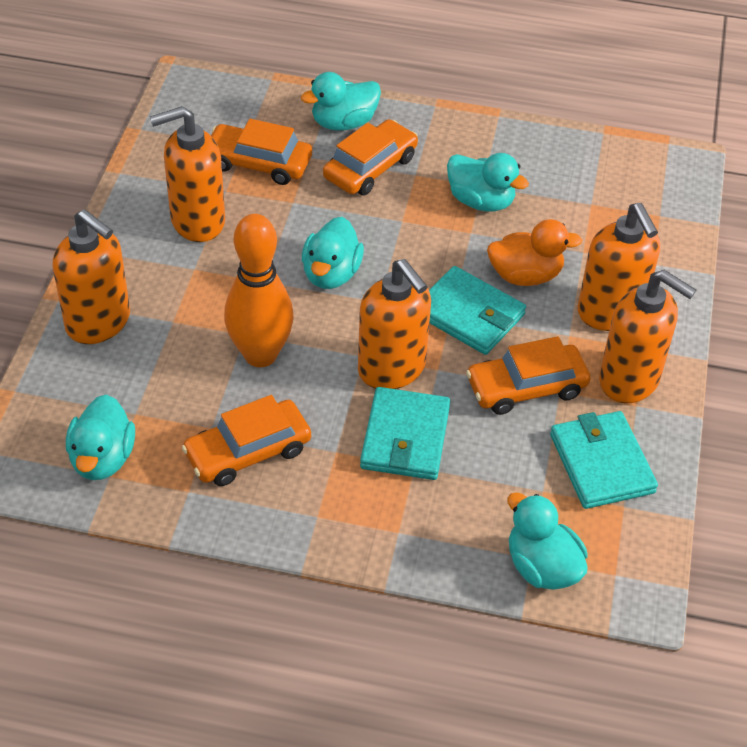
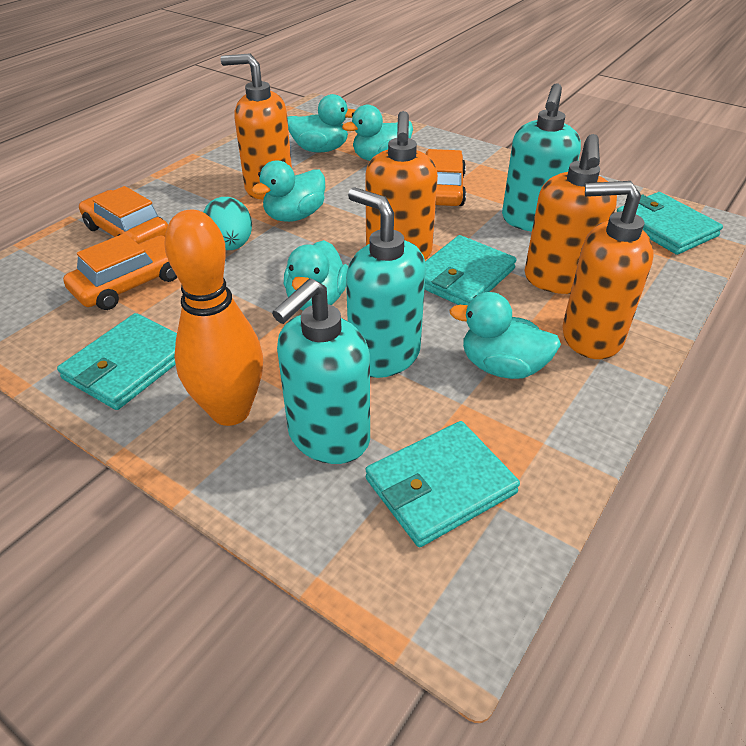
orange car: [182,395,311,486] [211,119,312,185] [323,119,418,195] [466,336,590,415] = 4 -> [63,233,177,310] [79,186,168,244] [426,149,466,206] = 3
orange duck: [487,219,582,286] = 1 -> none = 0
orange soap dispenser: [53,210,130,344] [150,106,225,242] [358,259,431,389] [578,203,660,331] [599,270,696,403] = 5 -> [221,53,292,200] [365,111,438,260] [525,134,617,294] [562,181,654,359] = 4
turquoise egg: none = 0 -> [204,197,252,250] = 1
turquoise soap dispenser: none = 0 -> [272,279,370,464] [346,188,426,378] [502,83,581,232] = 3
turquoise wallet: [360,387,450,480] [429,266,526,355] [550,411,658,509] = 3 -> [57,313,177,410] [366,421,520,547] [424,235,516,305] [617,192,723,255] = 4

